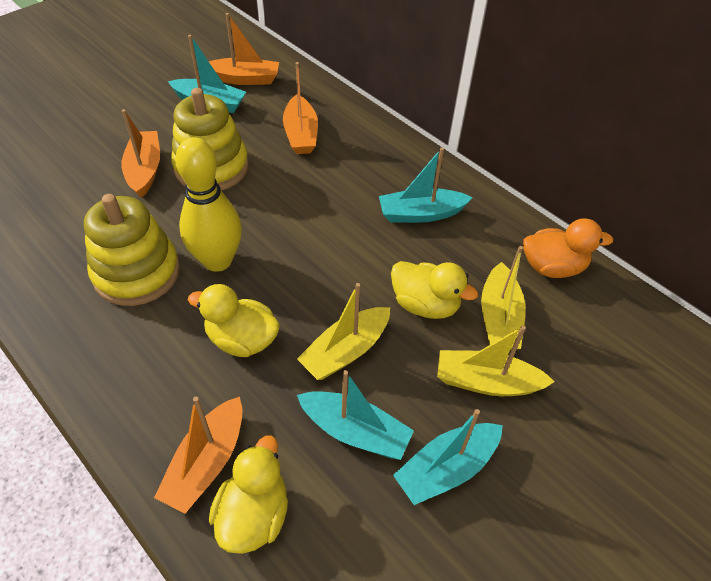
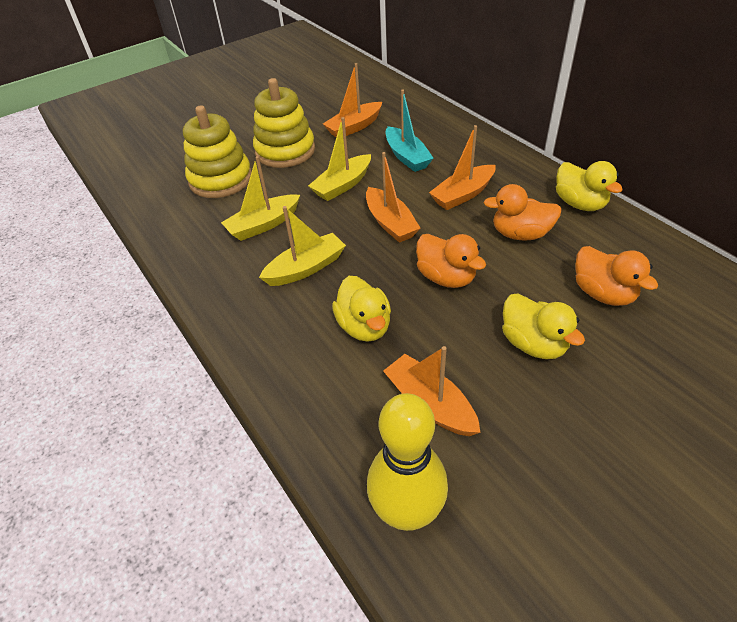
orange duck: [523,218,613,278] = 1 -> [416,234,486,288] [484,184,562,241] [575,246,658,306] = 3
turquoise boat: [168,35,246,113] [297,370,414,460] [379,147,473,223] [393,409,503,505] = 4 -> [386,90,434,172] = 1

